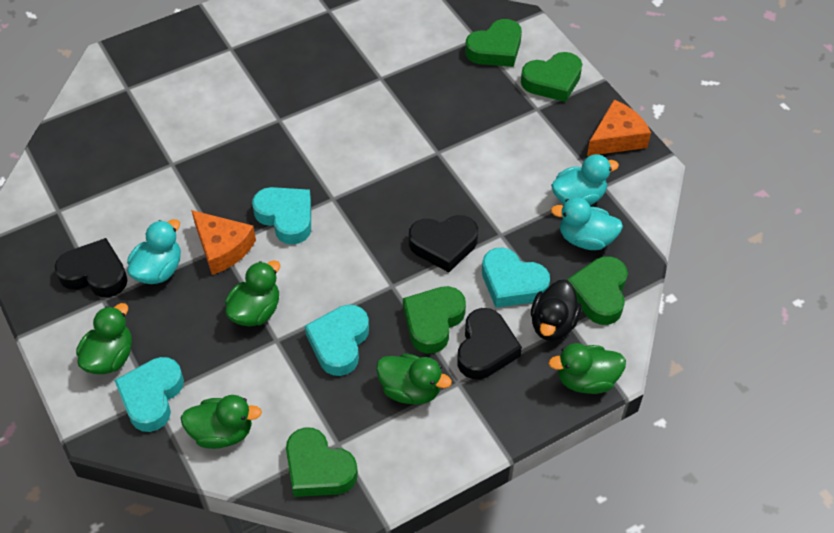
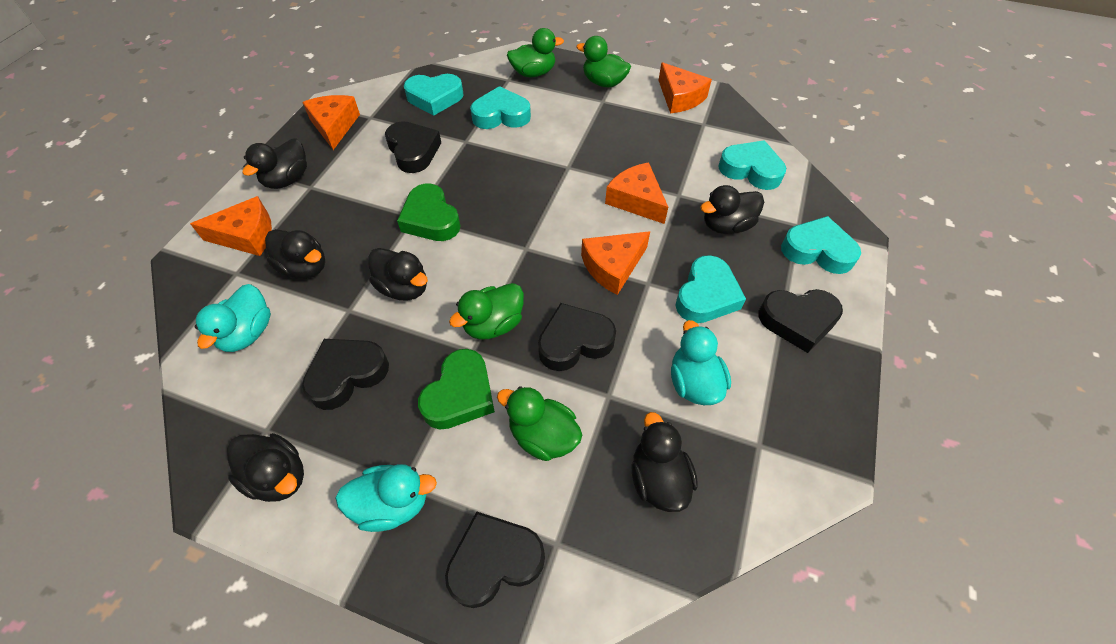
black duck: [531,280,582,341] = 1 -> [227,433,304,502] [242,138,307,189] [265,229,325,279] [368,248,428,300] [632,412,698,512] [700,185,764,234] = 6
black heart: [55,238,128,298] [409,215,478,272] [457,308,522,380] = 3 -> [302,339,389,410] [385,121,441,173] [445,511,545,608] [538,303,616,371] [758,289,843,353] = 5
green duck: [76,303,132,374] [181,395,262,449] [225,260,280,326] [376,354,452,405] [548,343,626,394] = 5 -> [449,283,524,340] [497,386,582,461] [507,28,564,77] [577,36,631,88] = 4
green heart: [286,427,358,497] [403,286,466,354] [465,19,522,67] [521,52,582,102] [567,256,628,325] = 5 -> [397,184,460,241] [418,349,495,429] = 2
orange cheese: [191,210,256,275] [587,100,651,156] = 2 -> [190,196,272,256] [302,95,360,150] [581,231,650,295] [605,162,668,224] [658,62,712,113] = 5
turquoise heart: [114,357,184,432] [252,187,311,245] [305,305,369,376] [482,248,550,308] = 4 -> [404,74,464,116] [470,86,531,129] [675,255,746,323] [718,140,786,190] [781,216,861,274] = 5

